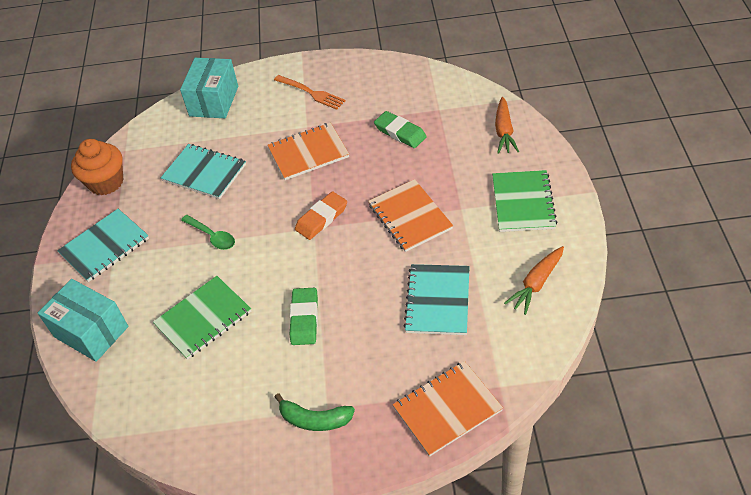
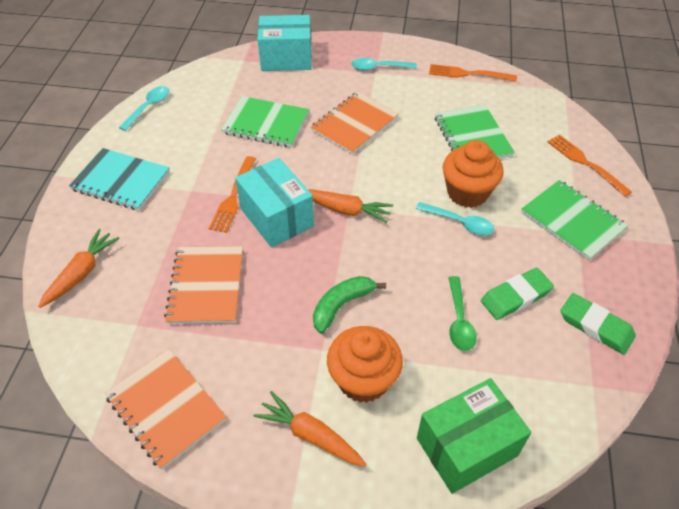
green box: none = 0 -> [417,378,531,494] = 1
green notebook: [153,276,251,360] [492,170,557,232] = 2 -> [221,96,309,147] [435,105,515,159] [521,180,628,261] = 3
orange carrot: [495,97,519,154] [504,246,564,315] = 2 -> [38,229,120,308] [254,391,367,467] [308,189,393,223] = 3
orange cupcake: [71,139,123,195] = 1 -> [327,326,403,403] [442,140,504,208] = 2
orange eraser: [295,191,347,240] = 1 -> none = 0
orange fork: [274,75,345,110] = 1 -> [209,156,256,233] [429,64,517,82] [547,135,632,197] = 3
turquoise notebook: [57,209,149,282] [161,144,246,199] [404,264,470,335] = 3 -> [69,148,170,211] = 1
turquoise spoon: none = 0 -> [119,86,169,131] [351,58,417,71] [416,202,494,236] = 3

